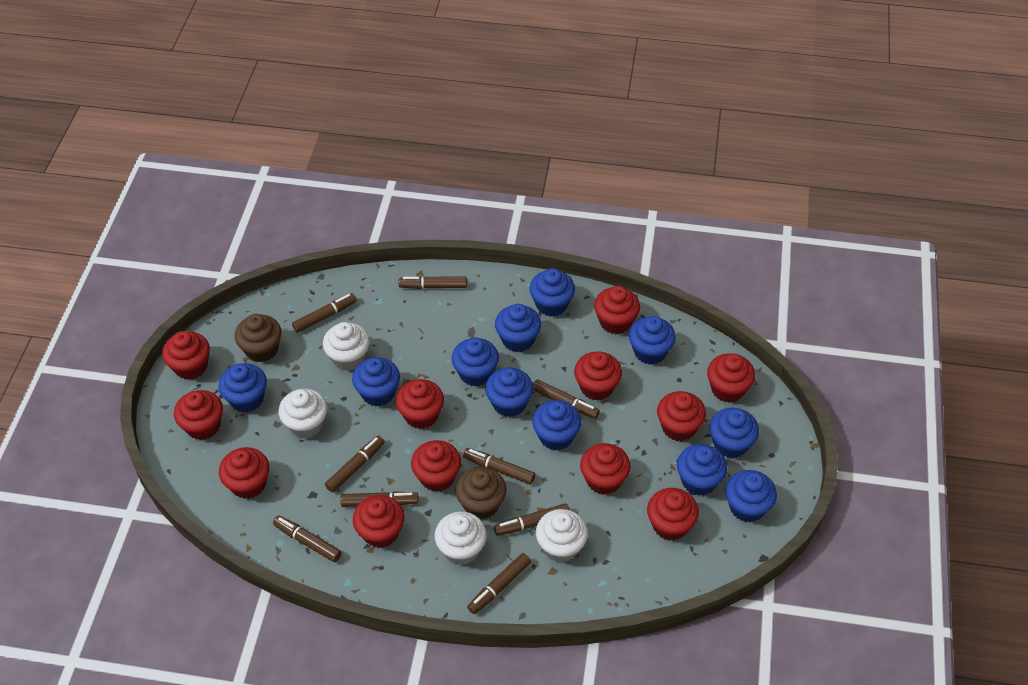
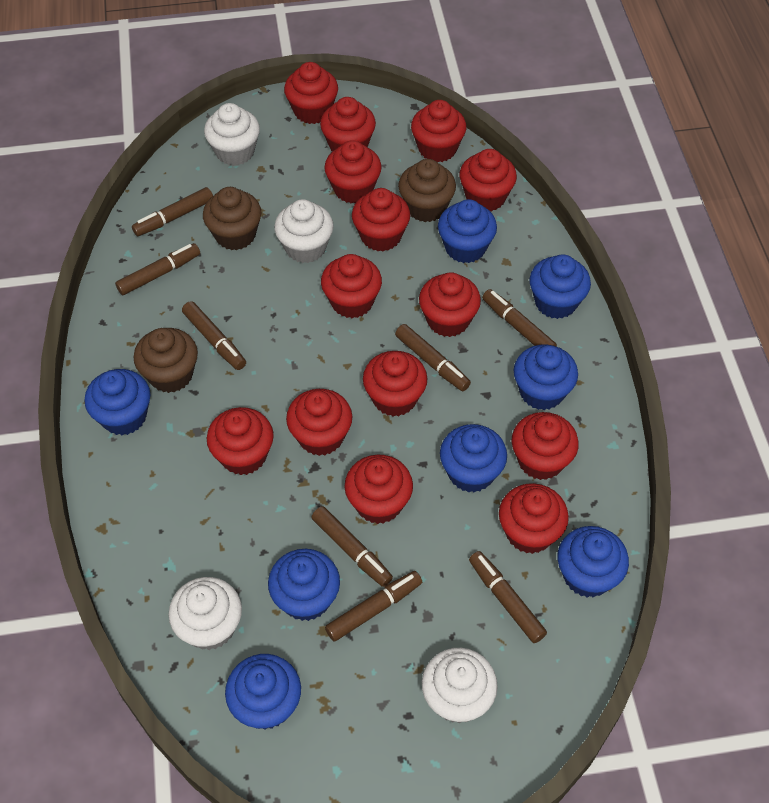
blue cupcake: [219,363,267,413] [352,357,400,406] [452,338,499,387] [485,368,533,417] [495,304,541,352] [530,268,575,317] [532,400,581,451] [629,316,676,365] [677,444,727,496] [710,408,759,458] [725,470,777,522] = 11 -> [85,369,150,435] [225,654,301,730] [268,549,340,621] [438,199,497,263] [440,424,507,493] [514,344,578,410] [529,254,591,319] [557,526,629,598] = 8
brown cupcake: [235,314,282,362] [455,467,506,519] = 2 -> [134,328,198,393] [203,187,261,250] [398,159,456,222] = 3
brown marker: [273,516,341,562] [292,293,357,333] [325,435,385,493] [341,491,418,507] [399,276,467,289] [463,448,535,484] [467,553,531,614] [494,503,570,536] [533,379,600,419] = 9 -> [115,243,200,295] [132,187,213,236] [182,301,246,370] [311,506,393,587] [325,571,422,642] [395,324,471,391] [469,551,547,643] [482,289,557,347] = 8
red cupcake: [162,331,210,380] [174,390,223,440] [219,447,269,499] [353,495,405,548] [396,379,444,429] [411,440,461,492] [574,351,622,401] [580,443,631,495] [594,286,640,334] [647,488,699,541] [657,391,706,441] [707,353,755,403] = 12 -> [207,407,274,475] [284,62,338,124] [286,389,353,456] [320,97,376,152] [321,254,382,318] [325,140,382,203] [345,455,413,524] [352,188,410,252] [363,351,428,416] [411,100,466,162] [419,272,481,337] [460,149,517,211] [499,483,569,554] [512,412,579,480] = 14

